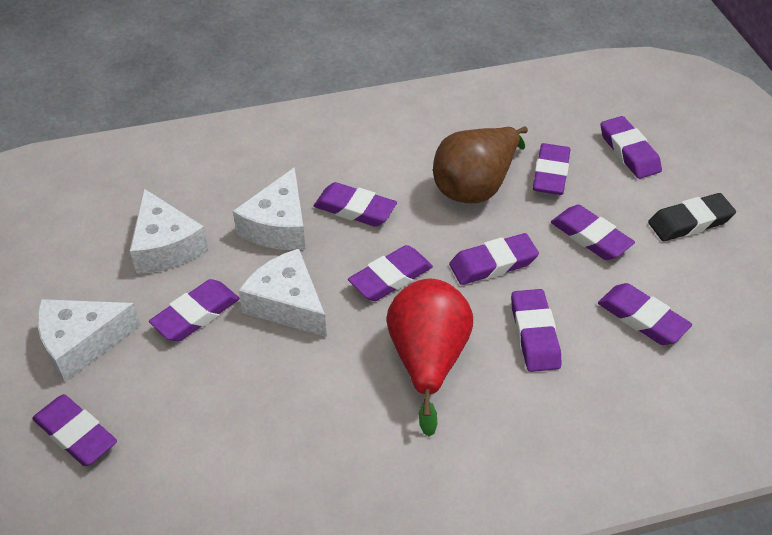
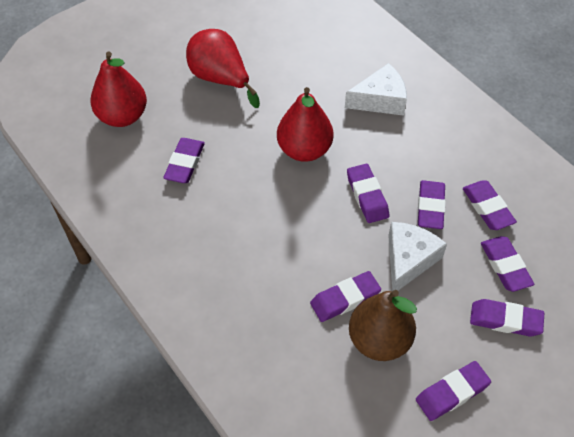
black eraser: [648,193,736,241] = 1 -> none = 0
purple eraser: [32,394,117,466] [149,279,240,341] [314,182,397,227] [348,245,433,301] [449,233,539,285] [511,289,561,372] [533,143,571,195] [551,205,635,260] [598,283,692,345] [600,116,662,179] = 10 -> [163,138,205,183] [310,271,381,322] [347,164,390,223] [416,361,491,421] [418,180,446,229] [463,181,517,230] [470,299,544,336] [481,236,534,292] = 8
red pear: [387,279,473,437] = 1 -> [90,51,147,127] [186,29,260,108] [277,87,333,162] = 3
white cheese: [37,299,141,382] [130,189,208,274] [233,167,305,250] [239,249,327,337] = 4 -> [345,63,407,116] [388,222,447,291] = 2

